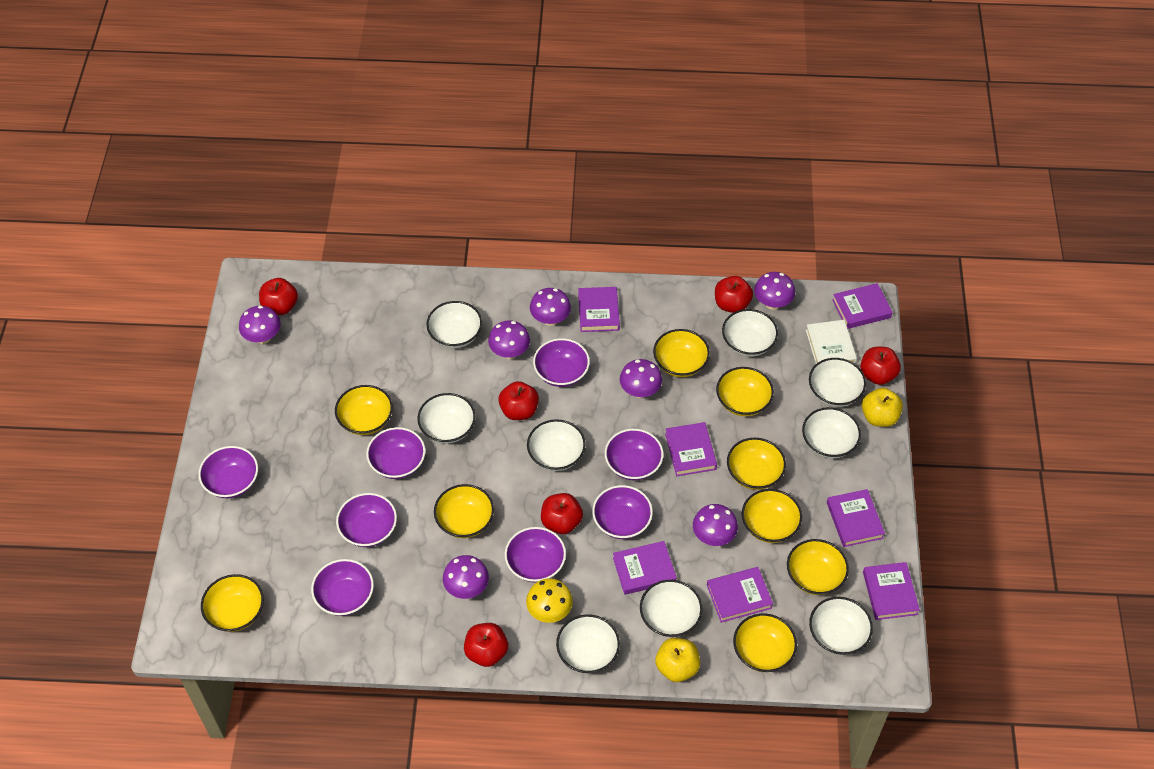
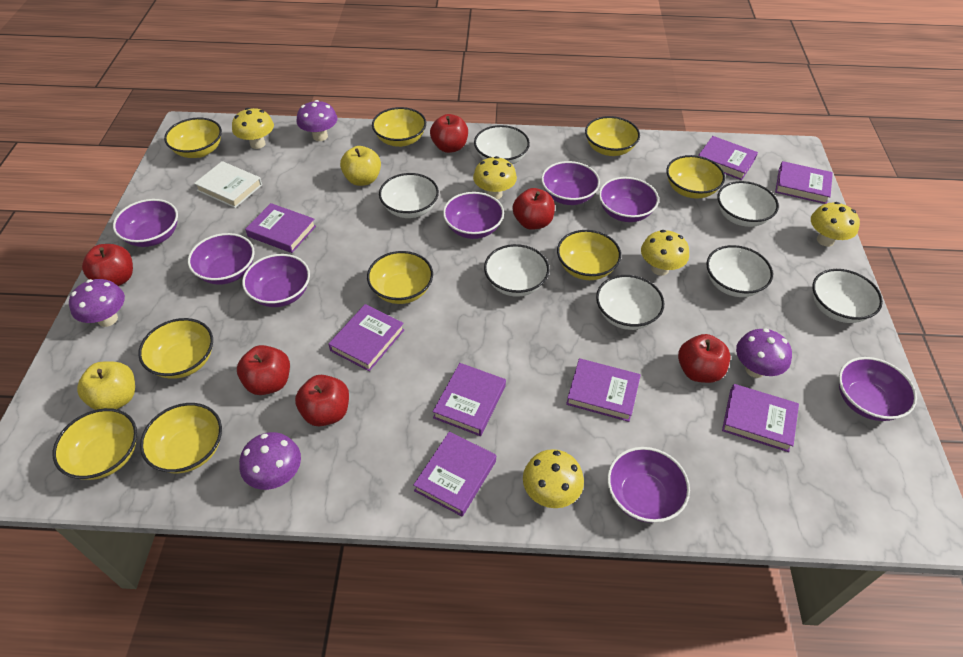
purple book: [578,287,620,332] [613,541,677,595] [665,422,717,476] [707,567,773,623] [827,489,885,547] [832,283,893,329] [863,562,920,620] = 7 -> [245,203,316,253] [328,304,404,371] [413,431,496,516] [433,363,506,436] [566,358,641,422] [698,136,758,180] [722,384,799,452] [775,161,833,204] = 8
purple mushroom: [239,306,281,344] [443,555,489,599] [488,320,530,359] [530,288,571,326] [620,359,662,398] [693,504,738,546] [754,272,795,310] = 7 -> [69,279,125,327] [239,432,301,490] [297,100,337,141] [736,328,792,378] = 4
white bowl: [417,393,476,444] [426,301,482,348] [527,419,586,471] [556,614,620,673] [640,580,703,637] [722,309,778,357] [802,407,861,458] [809,358,866,407] [809,597,873,655] = 9 -> [379,173,439,218] [474,125,530,164] [484,244,549,297] [596,275,664,330] [706,245,773,297] [717,181,779,227] [812,269,883,323] = 7
yellow mushroom: [526,578,573,623] = 1 -> [232,108,274,149] [473,156,517,199] [523,449,584,508] [641,230,689,276] [811,202,860,247] = 5

